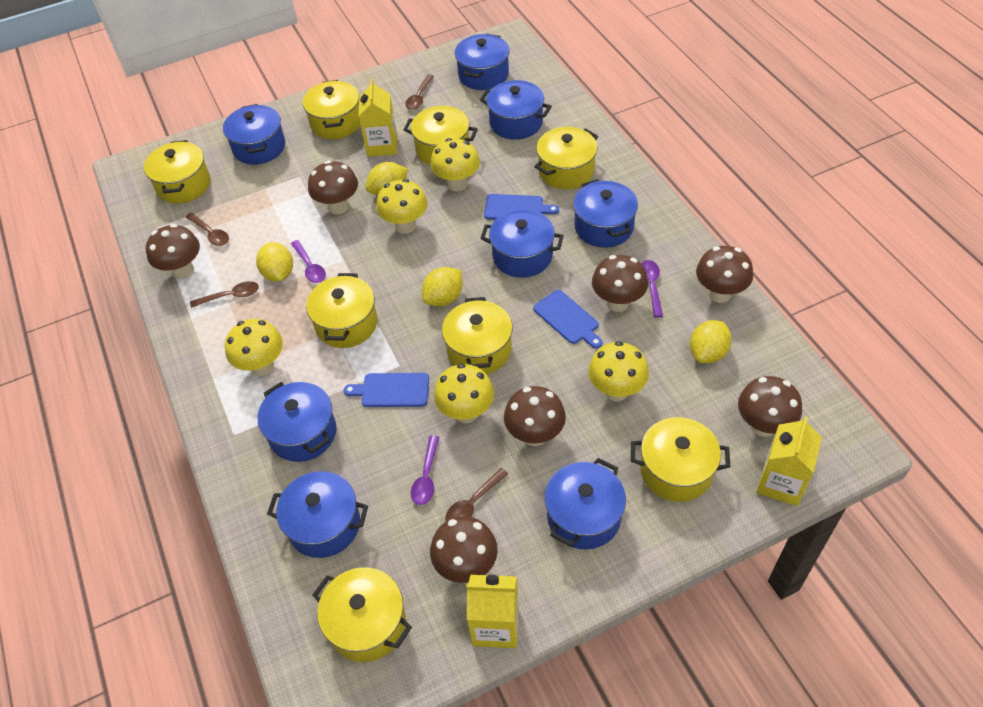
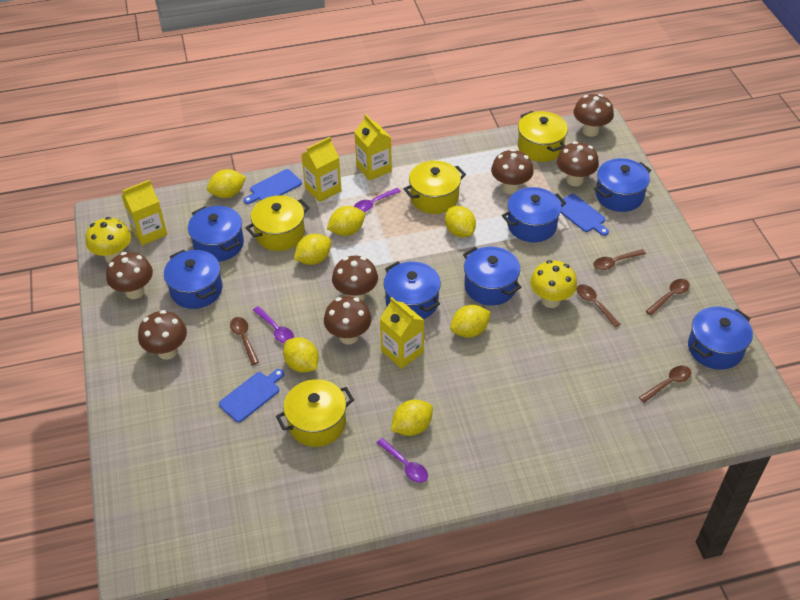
blue pot: [223,104,285,165] [258,382,337,462] [267,471,368,558] [455,34,509,90] [480,80,552,140] [481,209,564,278] [545,458,626,549] [573,179,638,248] = 8 -> [164,250,222,309] [188,206,244,262] [384,261,441,319] [463,247,521,305] [502,187,566,242] [594,158,651,212] [688,307,753,370] = 7
brown spoon: [186,213,229,246] [190,281,259,308] [406,74,434,110] [445,468,508,521] = 4 -> [230,317,259,365] [577,284,620,327] [593,249,646,270] [639,366,691,403] [646,279,690,316] = 5
yellow carton: [359,79,397,157] [466,575,519,648] [757,416,822,506] = 3 -> [122,180,168,246] [301,137,341,202] [354,114,392,181] [380,297,424,369] = 4
yellow lemon: [256,242,293,282] [365,162,408,196] [422,267,463,306] [690,320,732,363] = 4 -> [207,169,246,198] [283,337,319,373] [294,234,331,265] [327,206,365,236] [391,399,433,436] [445,206,476,237] [450,305,491,338] = 7
yellow mushroom: [225,319,283,376] [376,179,428,234] [430,138,480,191] [434,364,494,423] [588,341,649,401] = 5 -> [86,217,131,263] [530,260,577,308] = 2
yellow pot: [144,140,210,203] [303,80,360,139] [306,273,377,348] [312,567,412,662] [403,106,478,165] [442,297,513,374] [534,127,598,190] [631,417,730,502] = 8 -> [245,195,310,251] [276,379,354,447] [404,161,466,214] [518,111,568,162] = 4

